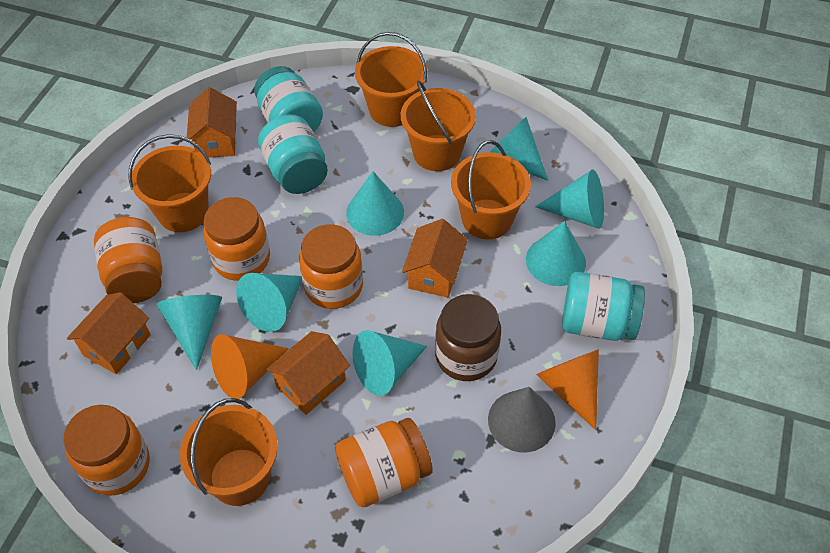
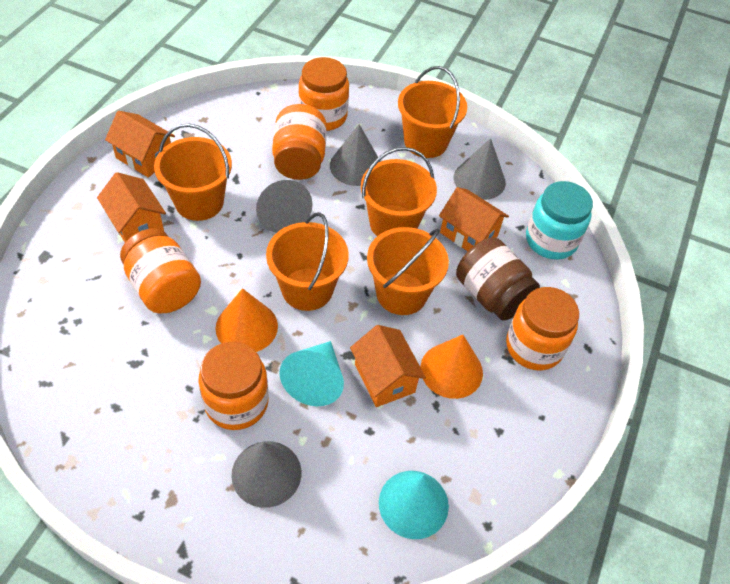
grey cone: [488,387,556,452] = 1 -> [231,441,302,508] [256,180,313,233] [330,124,381,186] [454,138,506,200] = 4
turquoise cone: [156,295,222,370] [236,273,302,332] [346,171,404,236] [353,330,427,396] [490,117,548,181] [526,221,586,286] [535,169,604,229] = 7 -> [279,341,344,406] [379,471,449,539] = 2
turquoise jar: [254,66,323,132] [258,114,328,194] [562,272,645,341] = 3 -> [526,181,593,260] = 1

